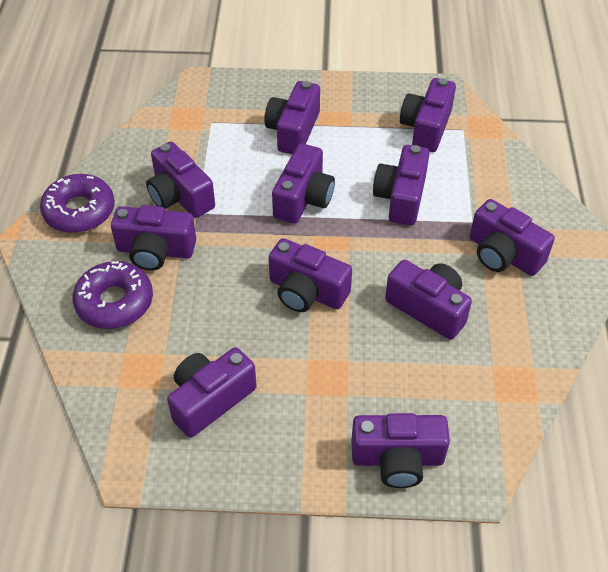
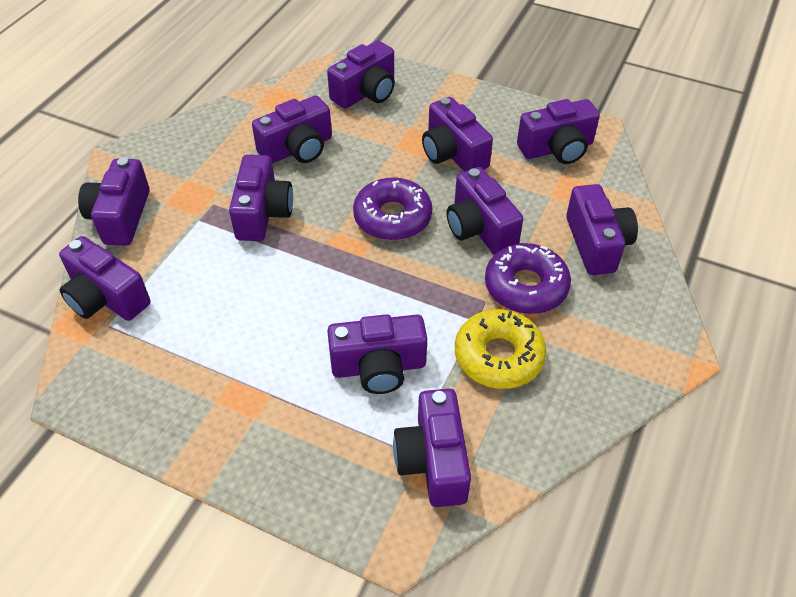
yellow donut: none = 0 -> [455,309,547,389] = 1

